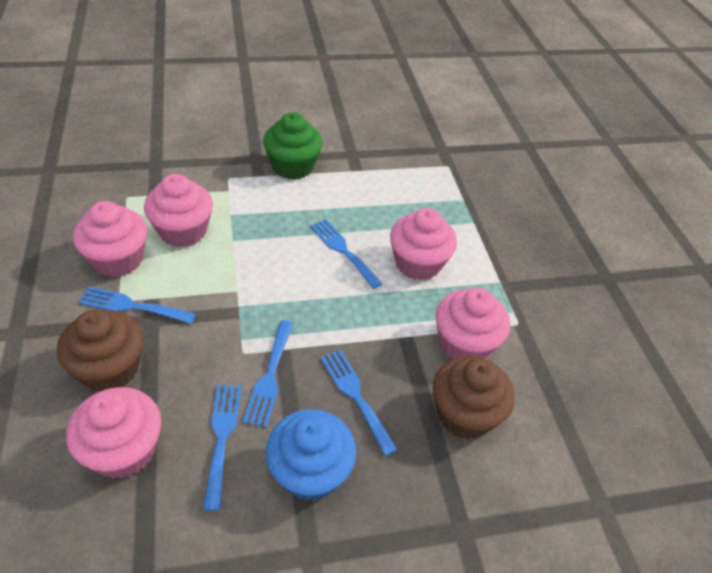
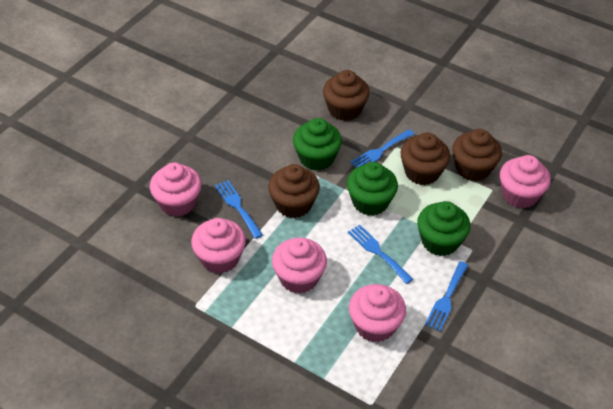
blue cupcake: [265,409,356,501] = 1 -> none = 0
blue fork: [78,287,196,324] [203,385,241,511] [243,320,293,427] [310,219,382,289] [320,349,398,456] = 5 -> [215,180,263,239] [348,225,413,284] [350,129,415,168] [425,261,468,331] = 4
brown cupcake: [57,309,144,392] [433,356,515,439] = 2 -> [268,164,320,218] [323,70,370,121] [401,133,450,185] [452,129,502,181] = 4
green cupcake: [263,112,323,180] = 1 -> [293,118,342,171] [347,162,398,216] [417,201,471,256] = 3

